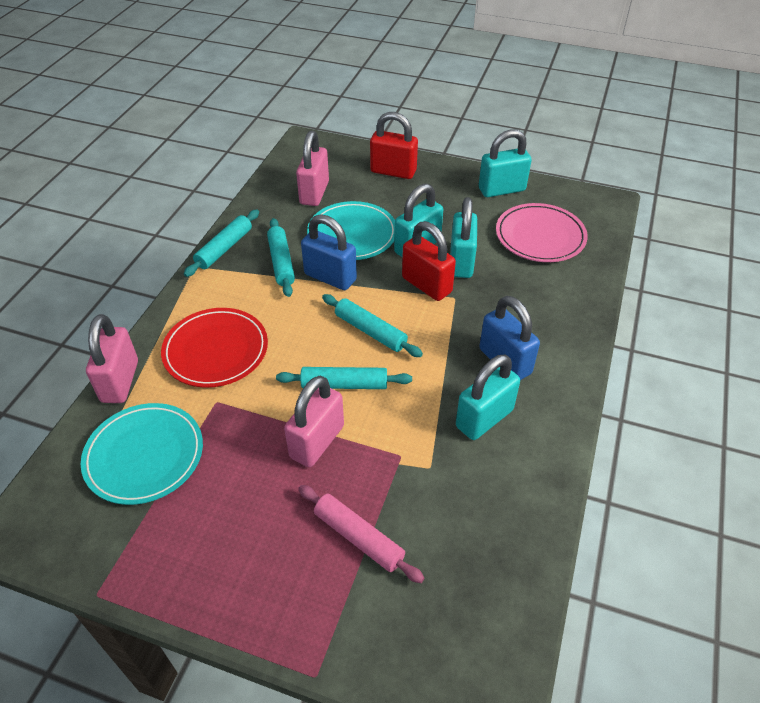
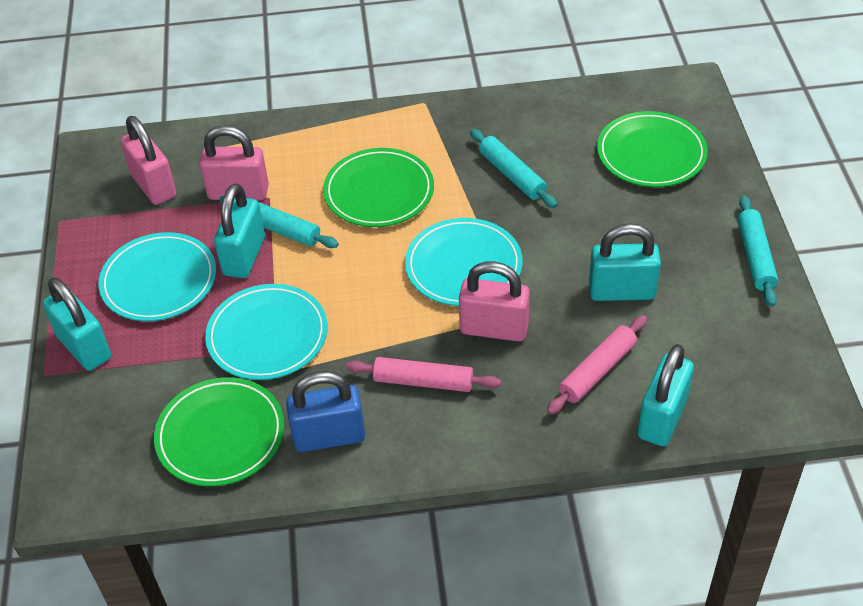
blue padlock: [301,214,357,290] [479,296,540,380] = 2 -> [286,371,365,452] = 1
green plate: none = 0 -> [154,377,284,486] [323,148,434,227] [597,111,708,187] = 3
pink plate: [496,203,588,262] = 1 -> none = 0
pink rolling pin: [298,485,424,583] = 1 -> [346,357,501,392] [547,315,647,415] = 2
red padlock: [370,112,418,179] [402,221,456,301] = 2 -> none = 0
red plate: [161,308,268,388] = 1 -> none = 0
turquoise plate: [81,403,203,505] [307,201,395,260] = 2 -> [99,232,216,321] [205,284,328,380] [405,218,523,306] = 3
turquoise rolling pin: [184,209,259,277] [267,218,295,297] [276,367,412,389] [322,294,423,357] = 4 -> [219,196,339,248] [470,129,557,208] [738,196,778,307] = 3

